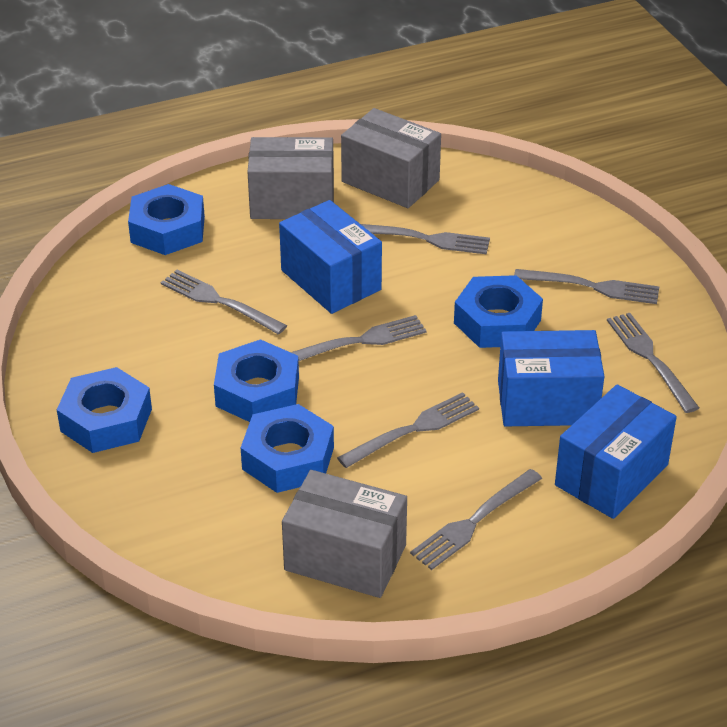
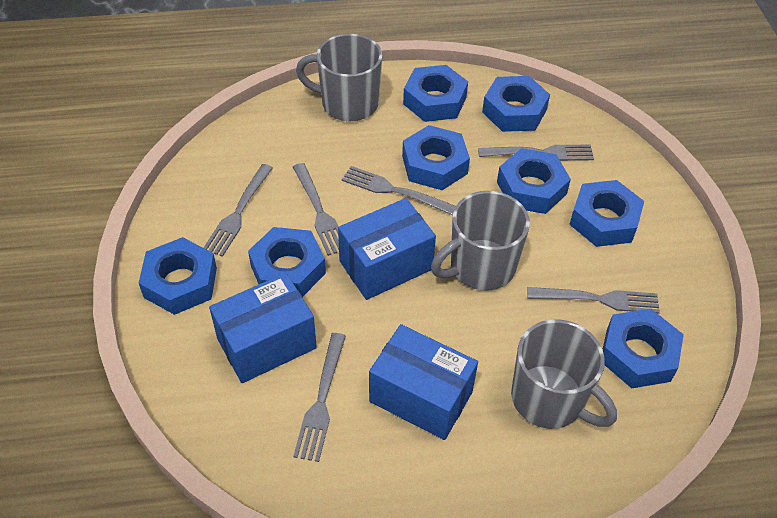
blue nut: [57,367,152,453] [128,184,205,255] [214,339,299,422] [241,404,334,493] [454,275,543,348] = 5 -> [139,237,217,315] [248,227,326,297] [402,125,470,190] [403,65,468,122] [482,76,550,132] [497,148,571,214] [569,180,644,247] [602,309,684,388] = 8
grey box: [247,137,334,219] [282,470,407,598] [341,108,441,208] = 3 -> none = 0
grey fork: [161,270,287,335] [291,315,427,361] [337,392,479,468] [361,224,490,254] [410,469,542,570] [514,269,659,304] [607,313,699,413] = 7 -> [204,164,273,257] [293,163,339,256] [293,333,346,462] [342,166,456,216] [478,145,594,161] [527,287,660,314] = 6
grey mug: none = 0 -> [296,34,383,121] [431,191,530,291] [511,319,617,429] = 3

